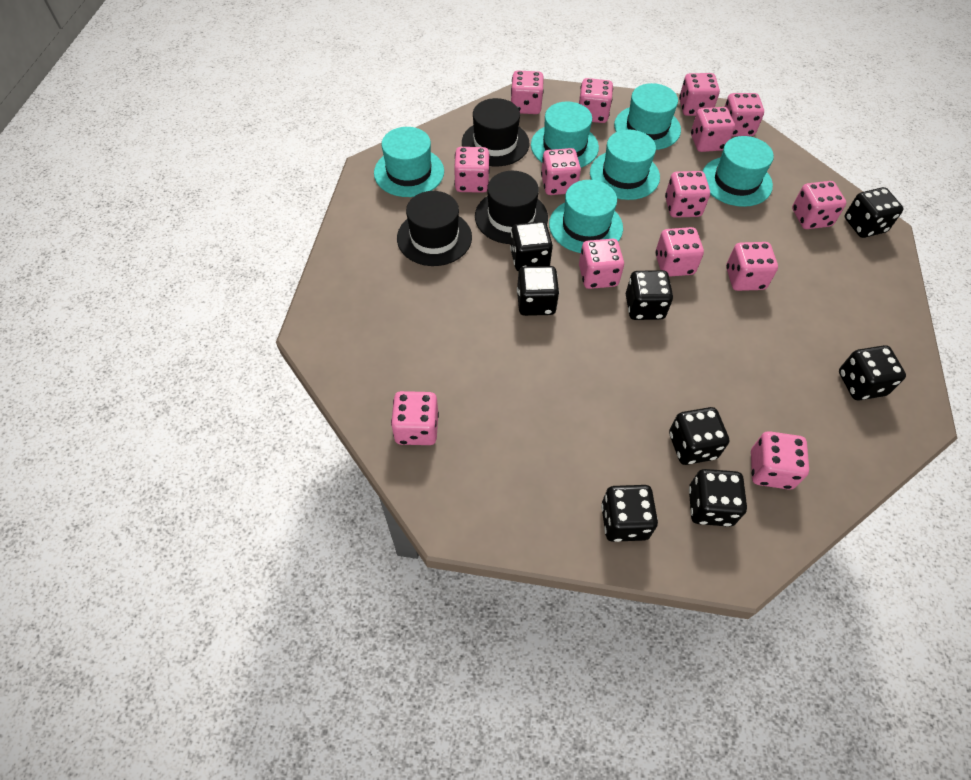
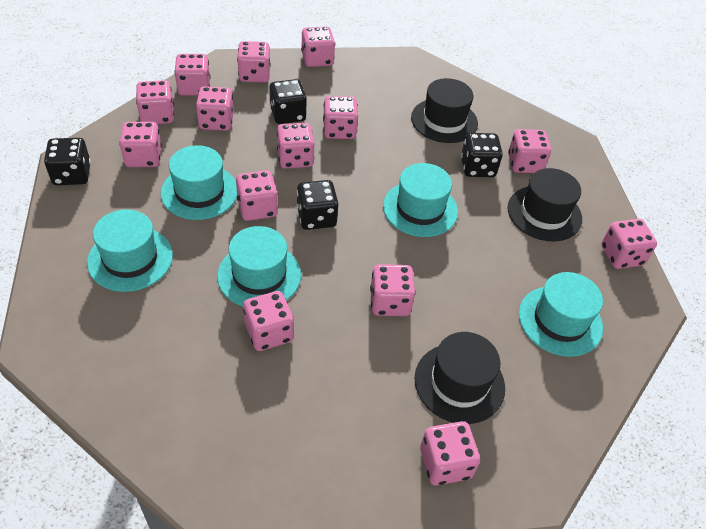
black dice: [510,221,553,271] [517,266,559,316] [601,485,658,542] [626,270,673,320] [669,407,729,465] [689,469,747,527] [839,345,906,401] [845,187,903,238] = 8 -> [44,138,91,185] [269,79,307,124] [297,180,339,230] [461,133,503,177] = 4
turquoise hat: [374,127,444,197] [531,102,599,168] [549,180,623,253] [590,130,660,200] [614,83,681,150] [703,136,774,207] = 6 -> [87,209,173,292] [160,145,237,220] [217,226,301,306] [383,163,458,237] [519,272,603,357] = 5

